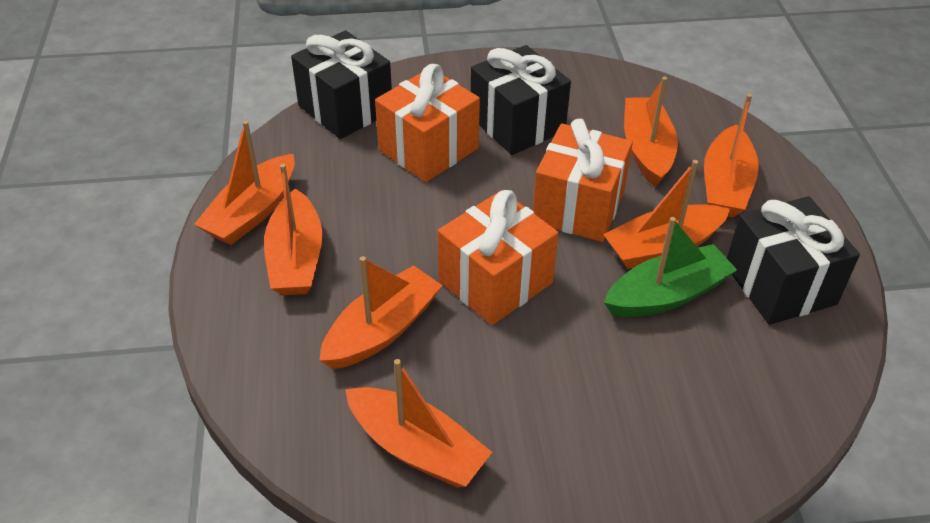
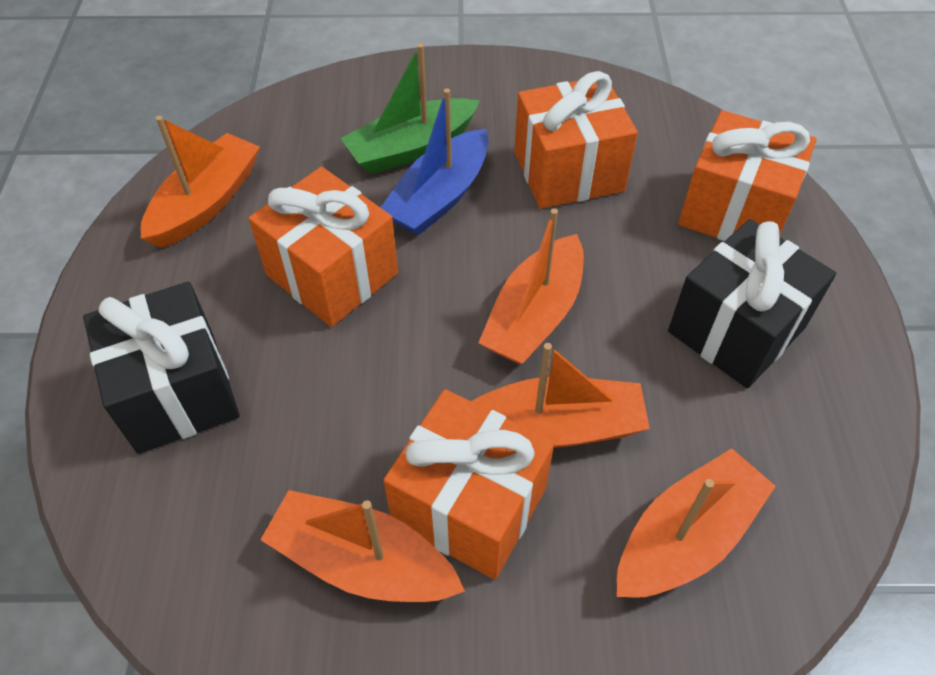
black gift: [291,30,392,139] [471,45,571,155] [727,196,860,325] = 3 -> [83,282,240,454] [668,219,836,388] = 2
blue boat: none = 0 -> [380,88,489,235] = 1
orange boat: [194,121,295,245] [264,164,322,295] [319,256,443,369] [345,359,492,488] [603,160,730,269] [624,77,678,187] [704,94,759,217] = 7 -> [141,116,260,248] [260,490,465,602] [471,343,650,448] [478,208,584,365] [617,448,776,598] = 5
orange gift: [375,64,480,182] [438,190,558,325] [533,118,633,242] = 3 -> [249,167,398,327] [384,389,554,580] [514,71,638,209] [678,110,817,241] = 4

